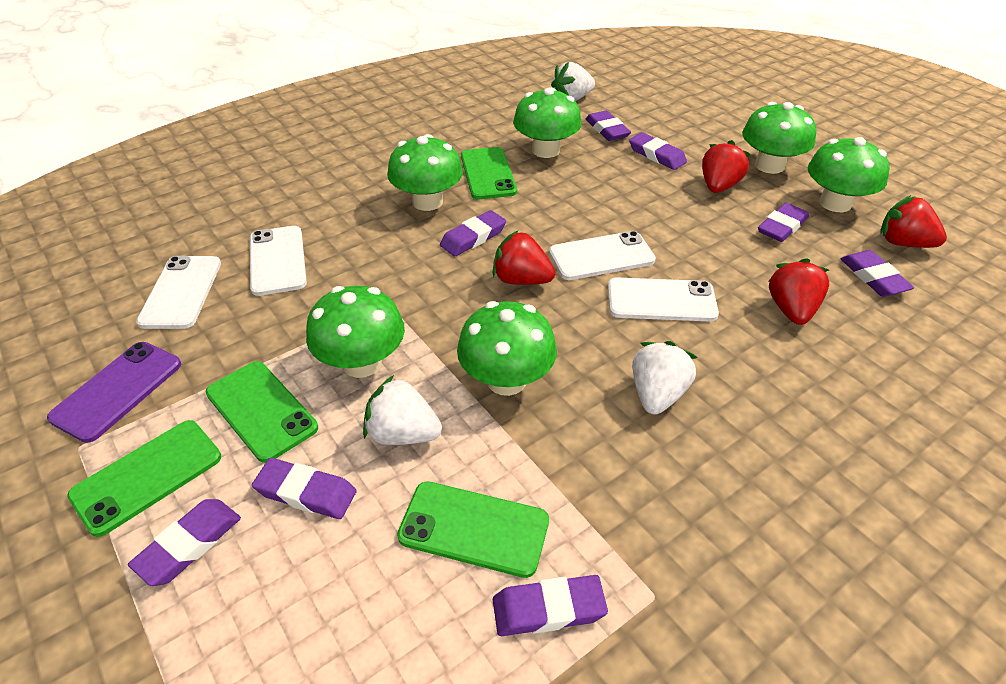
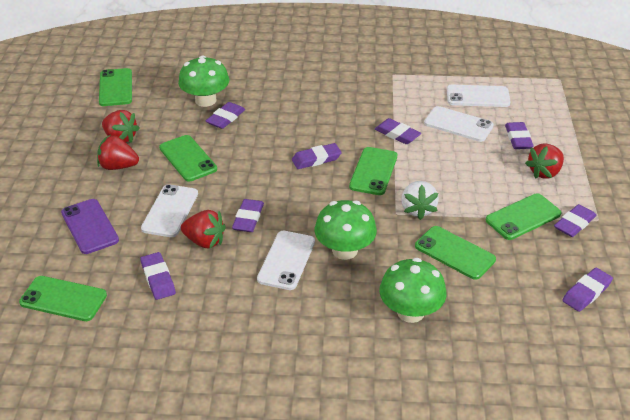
green mushroom: [306,286,405,378] [387,134,463,211] [457,301,557,396] [513,88,582,158] [742,102,816,174] [808,137,890,212] = 6 -> [178,55,229,107] [315,200,377,260] [379,258,447,323] = 3
green phone: [67,420,221,537] [206,361,318,463] [397,481,549,578] [461,147,517,199] = 4 -> [19,276,107,321] [99,68,132,106] [159,135,217,182] [349,147,397,195] [415,226,496,280] [486,193,562,240] = 6
white strawberry: [363,375,442,445] [551,62,595,101] [632,341,698,415] = 3 -> [401,181,439,220] = 1

